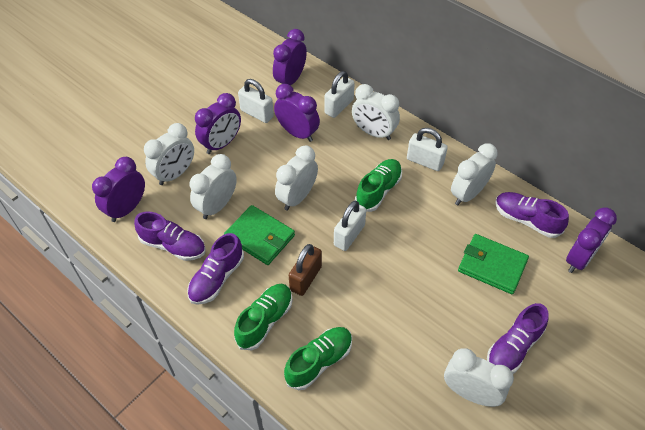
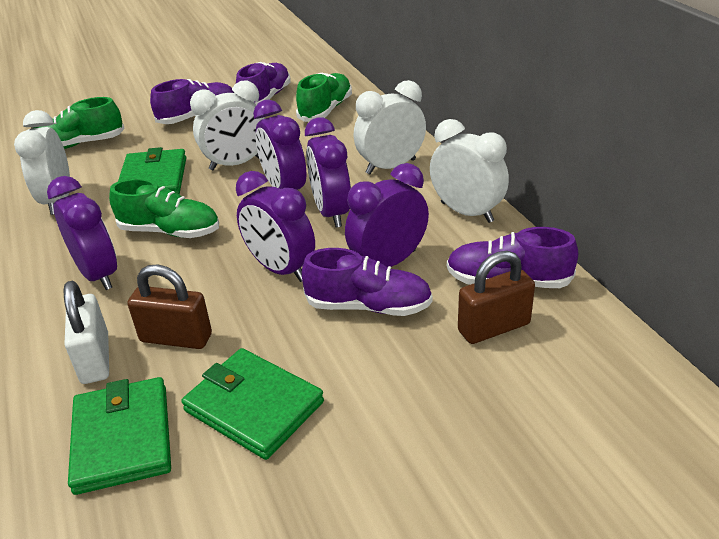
brown padlock: [289,244,322,296] = 1 -> [128,264,212,349] [458,251,535,344] = 2
green wallet: [224,205,295,265] [458,234,529,294] = 2 -> [68,377,171,495] [118,147,186,195] [181,348,324,460] = 3
white clock: [144,123,194,185] [190,154,237,219] [275,145,318,210] [352,84,400,140] [444,348,514,407] [451,143,498,205] = 6 -> [14,110,70,215] [190,80,265,170] [354,80,426,174] [430,119,509,223] = 4
white padlock: [238,79,274,123] [325,71,355,118] [334,201,366,251] [407,128,448,171] = 4 -> [64,281,109,384] = 1

